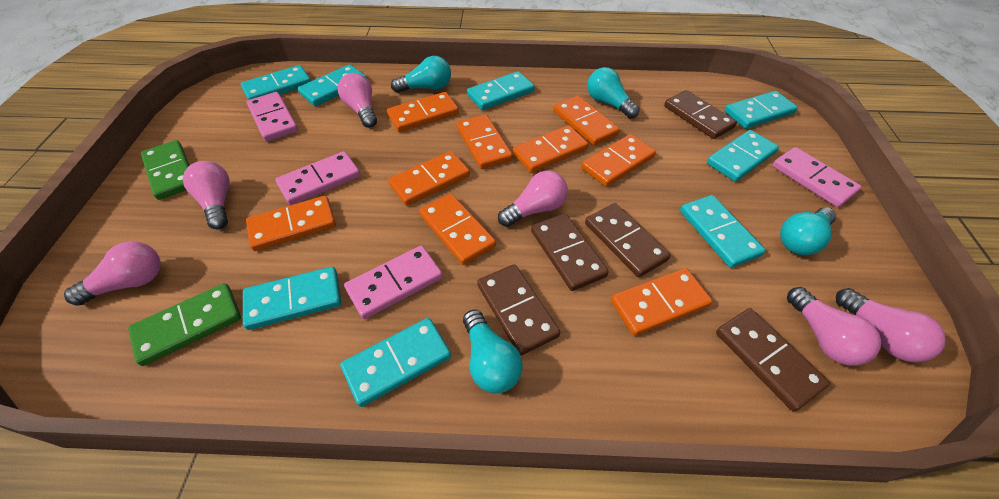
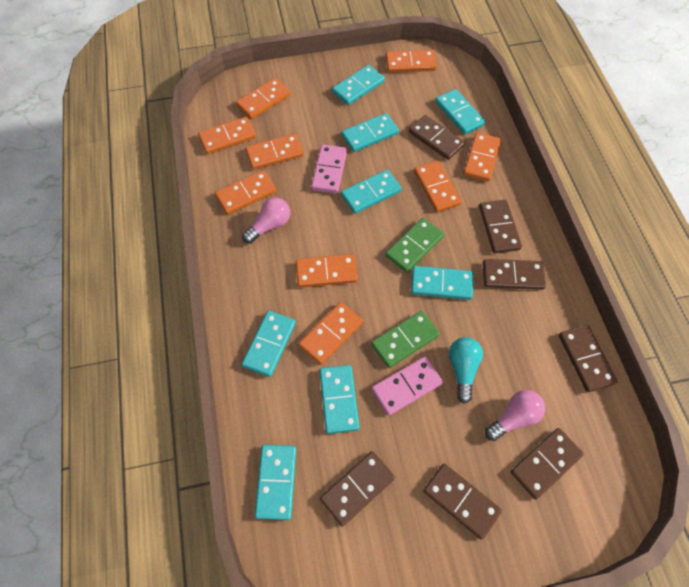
brown domino: [477,264,560,356] [531,213,609,291] [585,203,670,277] [664,90,737,139] [716,308,830,412] = 5 -> [320,451,395,526] [409,115,465,160] [423,464,502,540] [479,200,522,253] [483,259,546,290] [511,428,584,500] [559,325,618,392] = 7
pink domino: [247,92,298,142] [276,151,360,205] [344,246,443,319] [772,147,862,207] = 4 -> [311,144,347,194] [372,356,443,416] = 2
pink light bulb: [64,241,161,306] [183,161,230,230] [338,73,377,128] [498,171,568,227] [787,287,881,366] [836,288,946,363] = 6 -> [242,197,290,244] [485,390,545,441] = 2
turquoise light bulb: [391,56,451,93] [463,309,523,393] [587,67,640,119] [780,207,836,255] = 4 -> [449,337,483,404] = 1

